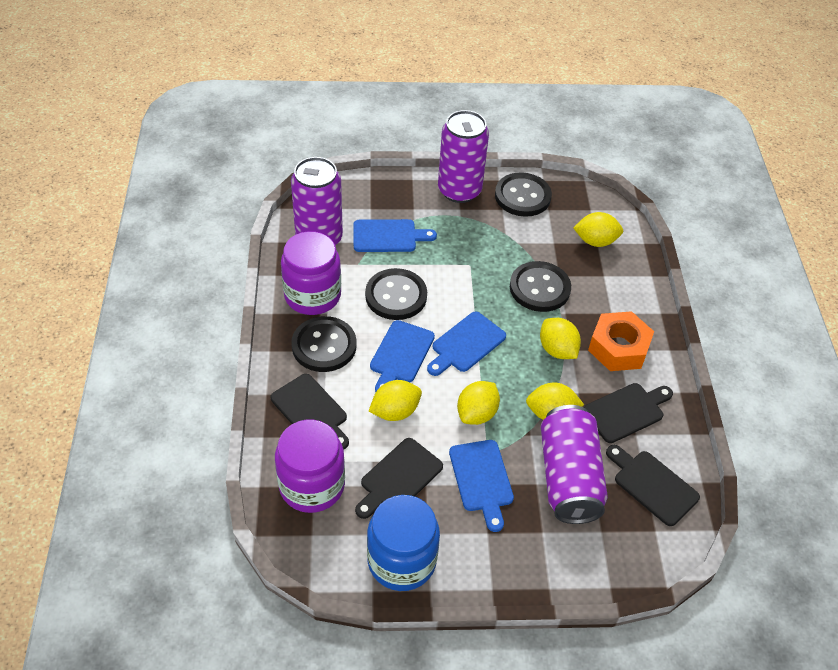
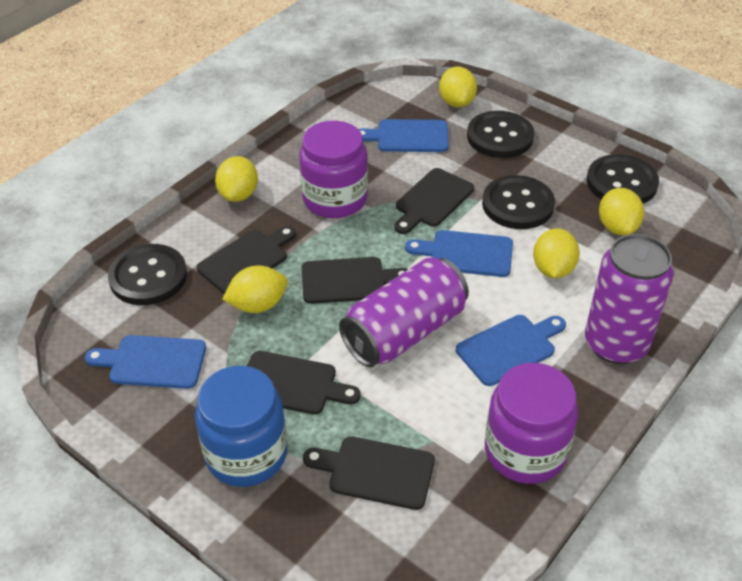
black cutting board: [271,374,349,450] [355,438,443,519] [584,383,673,443] [606,445,700,526] = 4 -> [197,226,296,294] [247,351,361,415] [302,257,408,304] [303,436,435,510] [394,168,474,234] = 5
orange nut: [588,311,654,371] = 1 -> none = 0
purple can: [291,157,343,245] [438,110,489,203] [541,405,608,524] = 3 -> [339,257,469,367] [585,234,674,364] = 2

